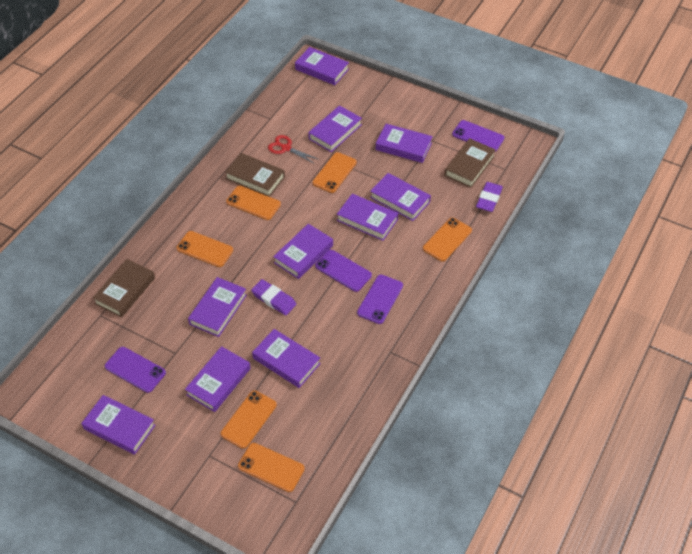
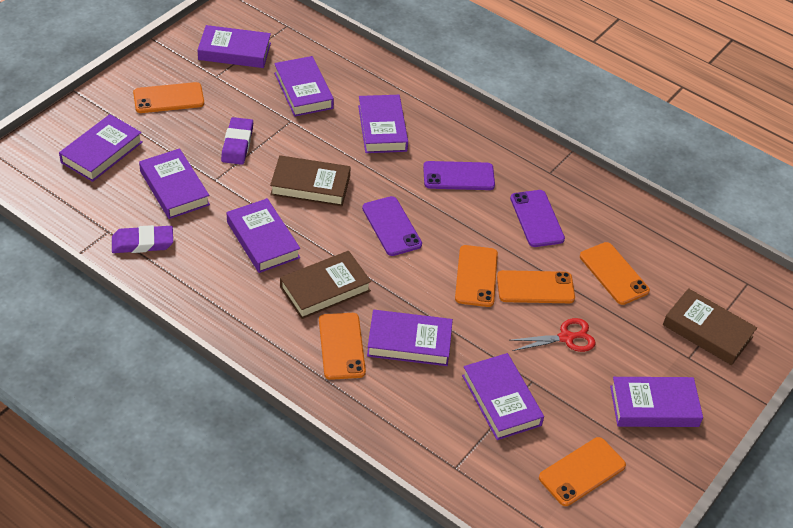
purple book: [81,395,156,455] [185,346,251,412] [188,277,247,337] [252,329,321,388] [273,224,333,279] [295,47,349,85] [308,105,362,152] [337,194,398,241] [370,173,431,221] [376,124,433,163] = 10 -> [59,114,143,182] [139,148,210,219] [197,25,271,68] [227,198,300,273] [274,56,334,117] [358,95,408,153] [367,310,453,366] [462,353,544,440] [610,377,703,427] = 9
purple phone: [105,347,166,393] [315,250,372,292] [357,275,403,324] [452,120,505,152] = 4 -> [362,196,422,256] [423,161,495,190] [510,190,565,247] = 3

